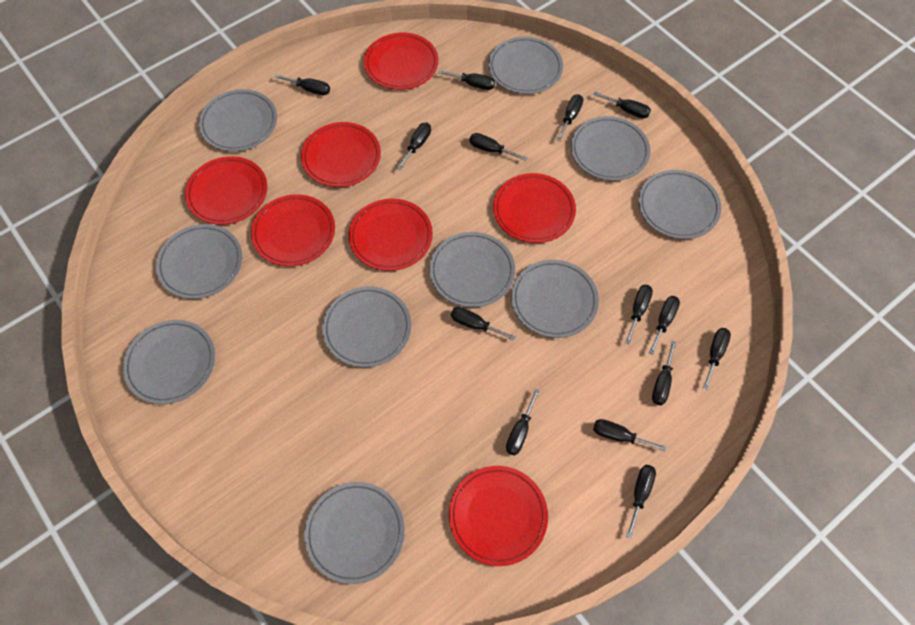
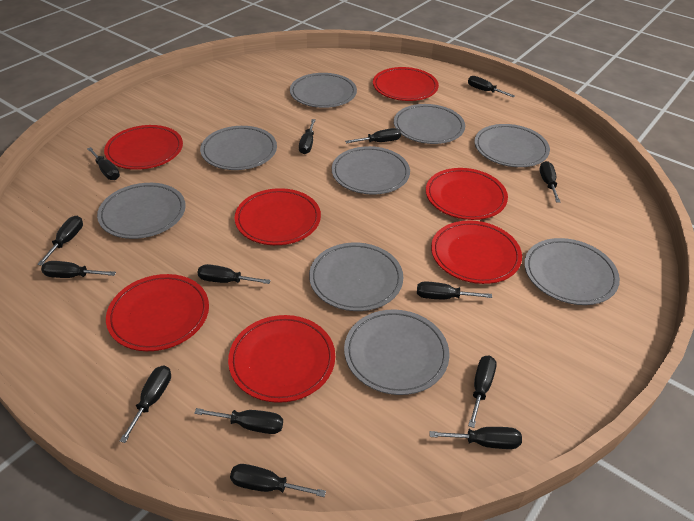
grey plate: [123,320,215,404] [156,224,242,299] [199,89,277,152] [304,482,405,584] [322,286,411,368] [429,232,515,307] [488,36,563,94] [511,260,599,338] [571,116,651,181] [638,170,721,239] = 10 -> [97,183,186,239] [200,126,277,170] [290,73,357,108] [309,243,404,311] [332,146,410,195] [344,310,449,395] [394,104,465,144] [474,124,550,167] [524,238,620,305] = 9

